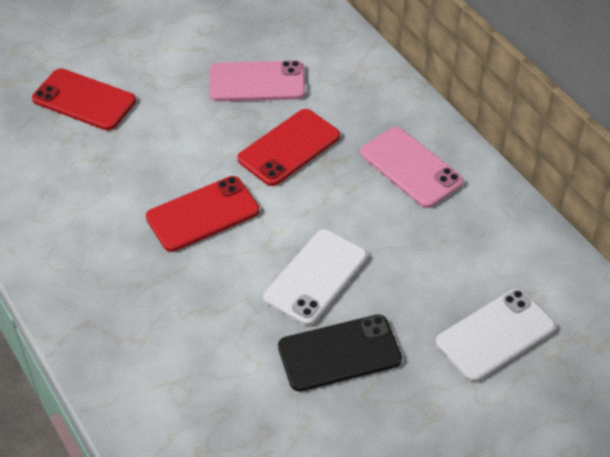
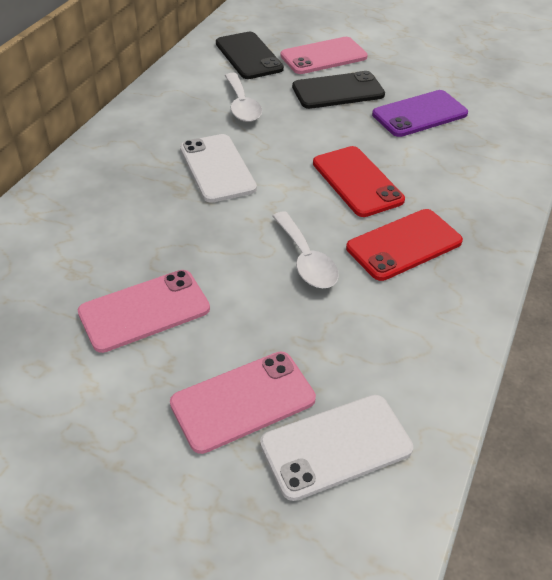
black phone: [278,315,402,391] = 1 -> [216,32,284,79] [292,71,385,109] = 2
pink phone: [209,60,305,102] [360,127,463,208] = 2 -> [78,270,210,353] [170,352,316,454] [280,37,368,74] = 3
purple phone: none = 0 -> [372,90,468,137] = 1
red phone: [32,68,136,130] [146,176,259,252] [238,109,340,186] = 3 -> [313,146,405,217] [346,209,463,281] = 2
white spoon: none = 0 -> [225,73,262,122] [272,211,339,288] = 2

